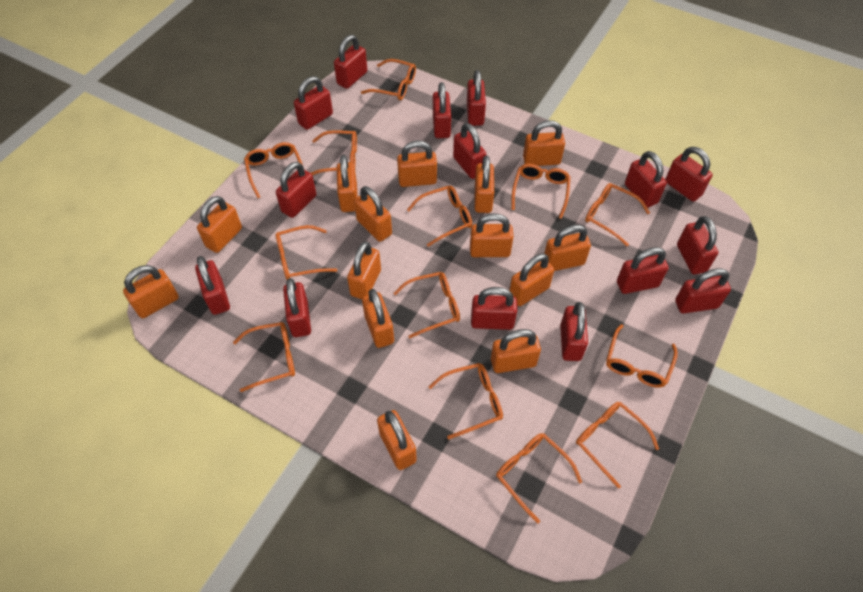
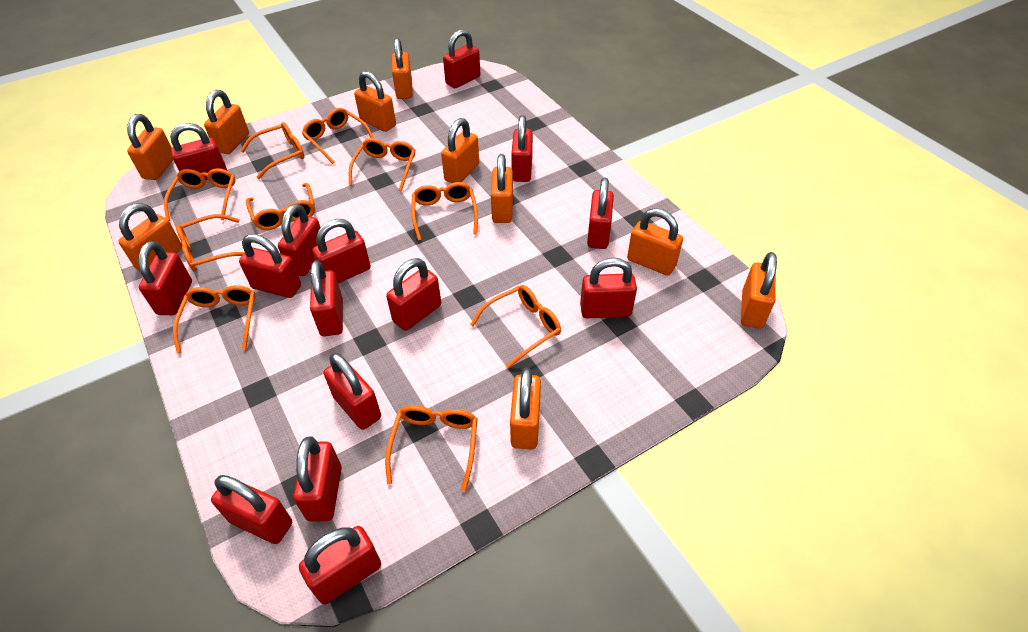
orange glasses: [233,322,295,392] [244,142,303,198] [276,225,337,279] [311,130,357,175] [361,59,416,100] [393,272,460,338] [407,186,472,247] [429,363,503,439] [496,433,582,524] [511,164,571,219] [576,402,659,488] [585,183,650,246] [606,324,678,388] = 13 -> [164,168,235,221] [173,285,256,353] [176,214,244,271] [241,122,304,179] [246,183,315,230] [302,108,374,164] [349,138,416,192] [385,405,478,492] [411,182,478,241] [470,285,561,369] = 10
orange padlock: [123,265,179,318] [197,196,242,253] [337,155,358,212] [347,241,381,299] [354,186,392,242] [362,289,394,348] [377,410,417,470] [397,141,437,187] [470,213,514,257] [475,156,494,213] [491,329,541,373] [509,254,554,306] [523,120,565,166] [544,225,591,271] = 14 -> [118,203,182,271] [127,114,173,180] [204,90,249,154] [354,71,396,132] [392,38,413,99] [441,118,479,183] [491,154,513,223] [510,367,541,449] [627,208,683,276] [741,252,777,329] = 10

